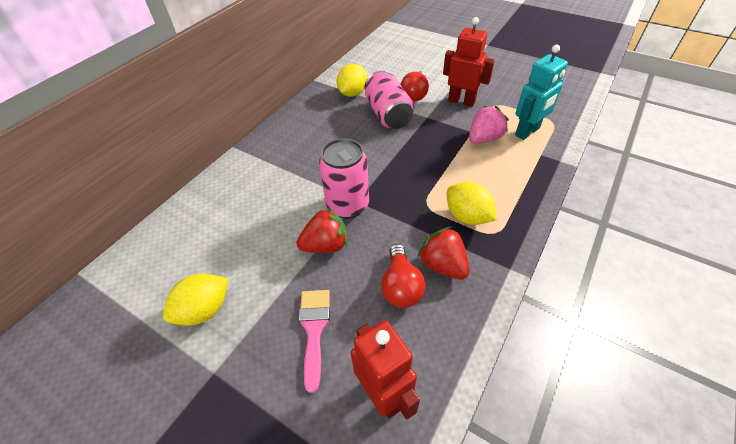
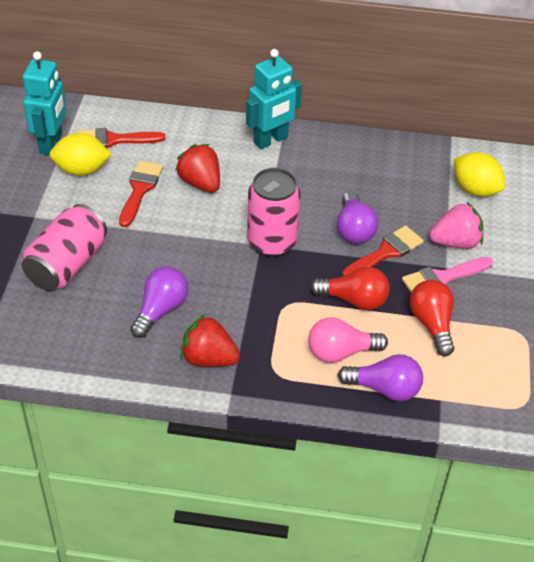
pink light bulb: none = 0 -> [308,317,388,363] = 1
purple light bulb: none = 0 -> [130,267,188,338] [337,191,378,244] [338,354,423,401] = 3
red brush: none = 0 -> [78,128,165,149] [119,161,163,227] [342,226,424,276] = 3
red robot: [351,320,420,419] [443,17,495,107] = 2 -> none = 0
turquoise robot: [515,45,568,140] = 1 -> [23,51,66,155] [246,49,302,149] = 2
yellow lemon: [163,274,229,326] [336,64,367,97] [447,182,497,225] = 3 -> [49,133,112,176] [454,152,505,197] = 2

